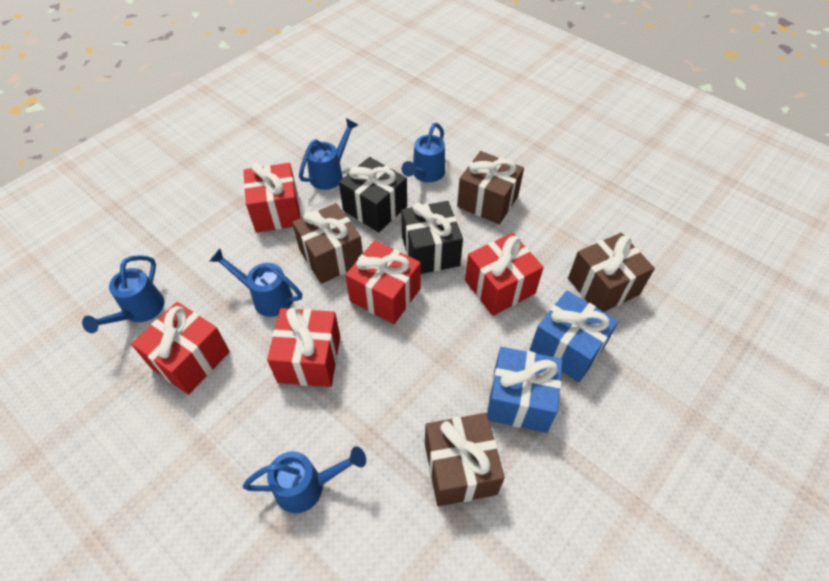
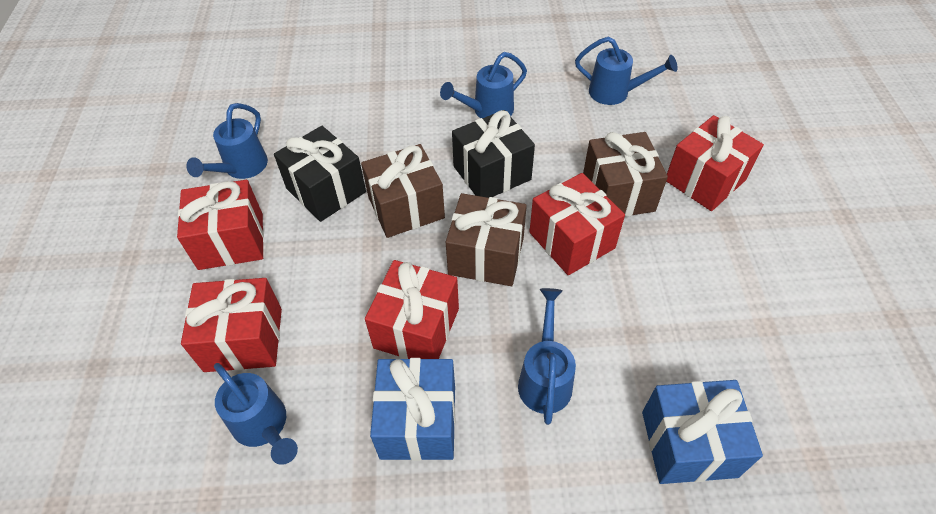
brown gift: [292,203,363,284] [425,413,505,506] [457,151,524,224] [568,233,655,312] = 4 -> [361,144,445,238] [446,193,527,286] [583,132,668,217] = 3

